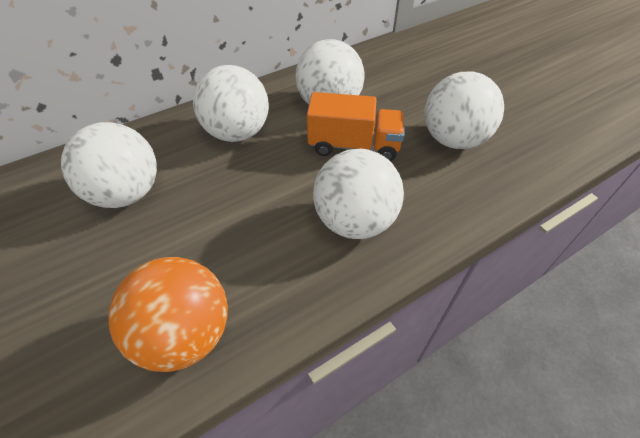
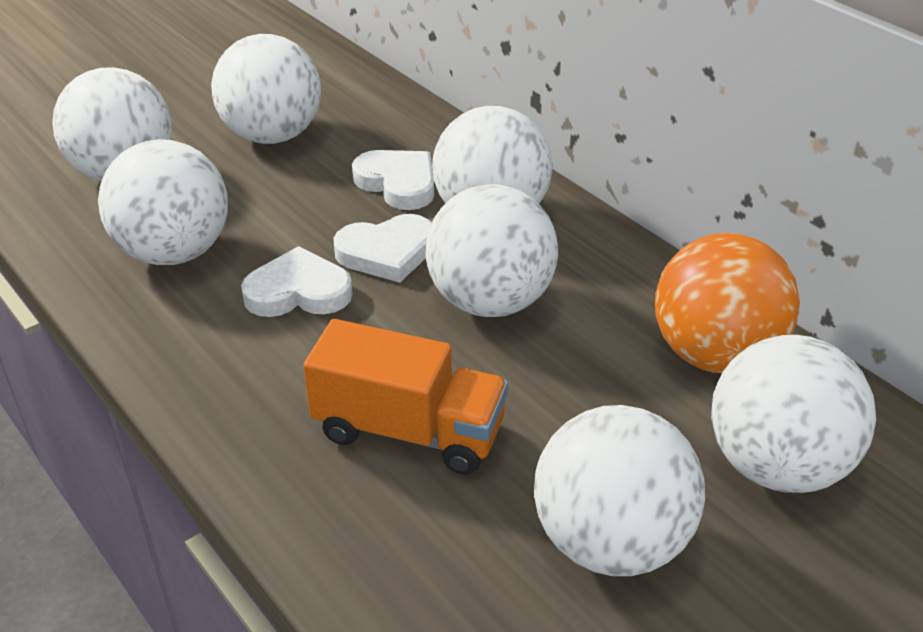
white ball: [61,122,157,208] [193,65,269,142] [296,39,365,104] [313,149,404,239] [424,72,504,149] = 5 -> [52,67,172,181] [98,139,228,265] [211,34,321,144] [425,184,558,317] [432,106,553,204] [534,405,705,576] [711,335,876,493] = 7
white heart: none = 0 -> [241,246,353,317] [334,214,432,283] [352,150,434,210] = 3

